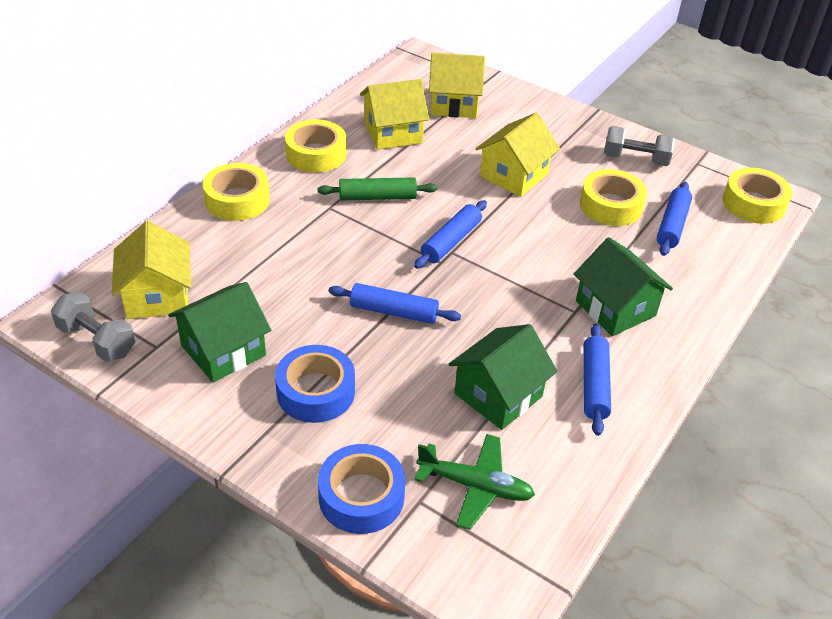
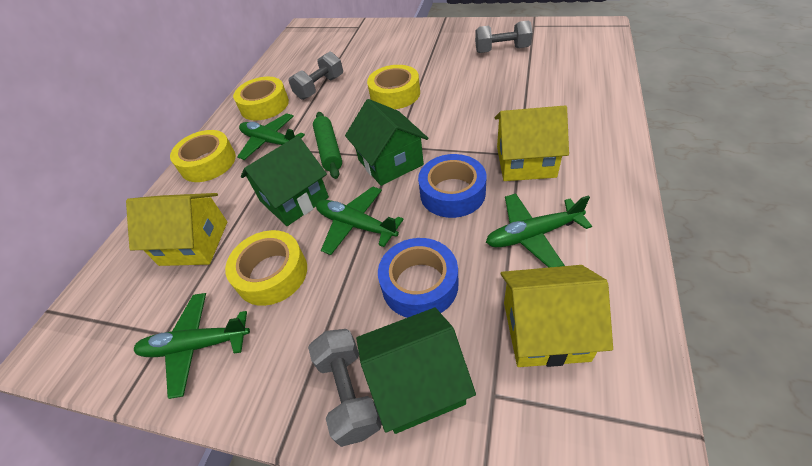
blue rolling pin: [329,283,461,324] [414,200,487,269] [584,324,611,436] [657,182,692,256] = 4 -> none = 0
green plane: [415,434,535,530] = 1 -> [134,293,250,399] [237,113,305,160] [316,186,404,255] [486,193,592,268] = 4
grey dumbbell: [51,292,135,362] [604,126,675,166] = 2 -> [288,52,343,100] [308,329,382,447] [475,20,533,53] = 3
yellow house: [112,221,191,319] [360,79,429,150] [429,53,485,118] [476,113,560,197] = 4 -> [126,193,227,266] [495,105,569,181] [501,265,613,367] = 3

